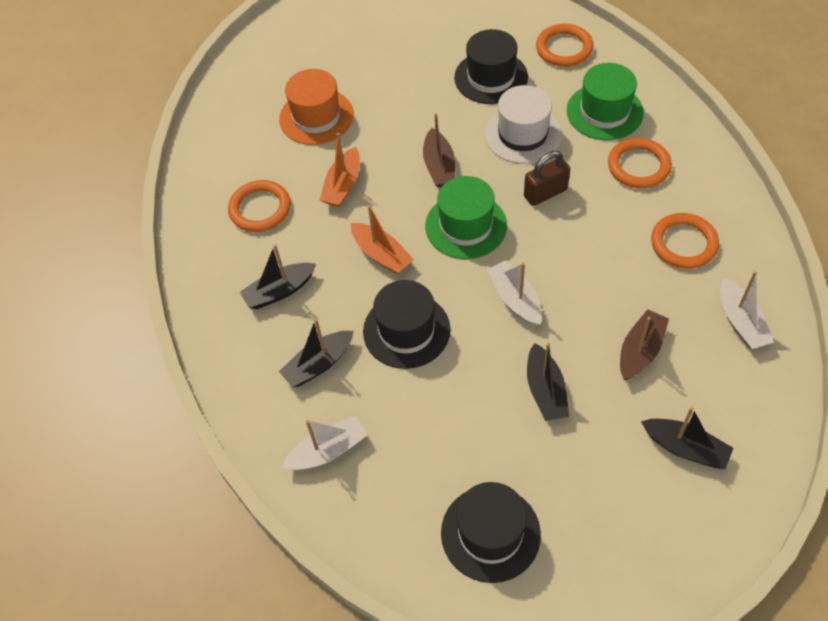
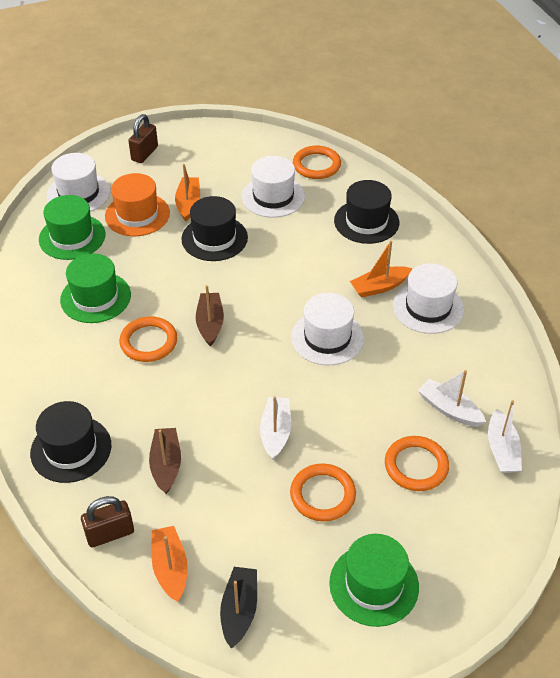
black boat: [240,245,316,309] [279,319,354,387] [527,343,569,421] [641,407,733,469] = 4 -> [220,567,257,648] = 1
brown padlock: [524,151,570,206] = 1 -> [81,496,134,547] [128,114,158,163] = 2
green hat: [425,176,507,259] [567,63,644,140] = 2 -> [39,195,105,260] [60,254,131,323] [329,534,419,627] = 3
orange boat: [320,133,360,207] [351,205,414,274] = 2 -> [151,526,188,602] [175,164,200,221] [350,241,412,298] = 3
white hat: [485,85,562,163] = 1 -> [47,153,111,212] [242,156,305,218] [291,293,364,366] [393,263,464,334] = 4

